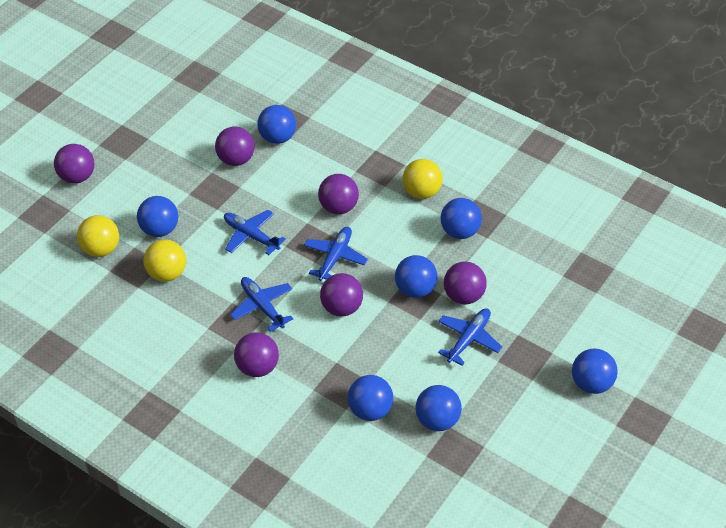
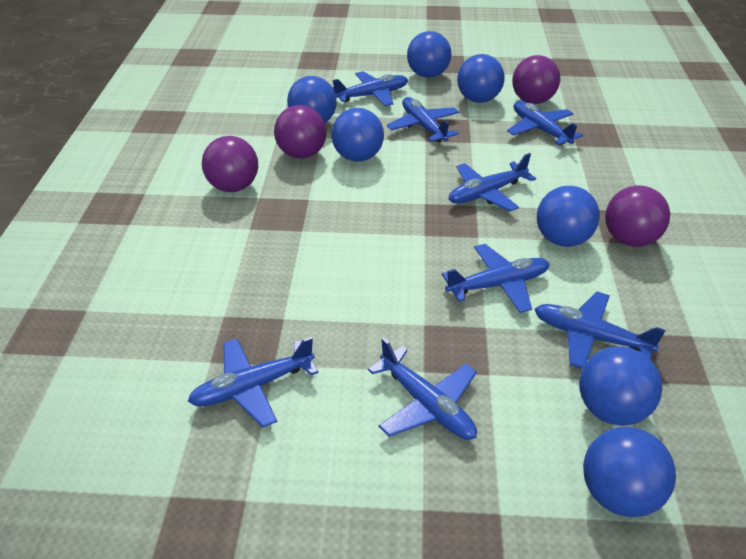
blue plane: [224,210,286,255] [230,277,293,332] [304,227,368,281] [438,308,502,366] = 4 -> [188,337,318,427] [332,71,408,106] [368,337,477,440] [387,97,459,142] [442,244,550,313] [449,153,536,211] [507,101,583,145] [535,292,665,369] = 8
purple ball: [54,144,95,184] [215,126,255,166] [234,332,279,377] [318,174,359,214] [320,273,363,316] [444,262,487,304] = 6 -> [202,136,258,192] [274,105,327,159] [512,55,561,104] [605,185,670,247] = 4
yellow ball: [77,215,119,257] [144,239,186,282] [402,159,443,199] = 3 -> none = 0

